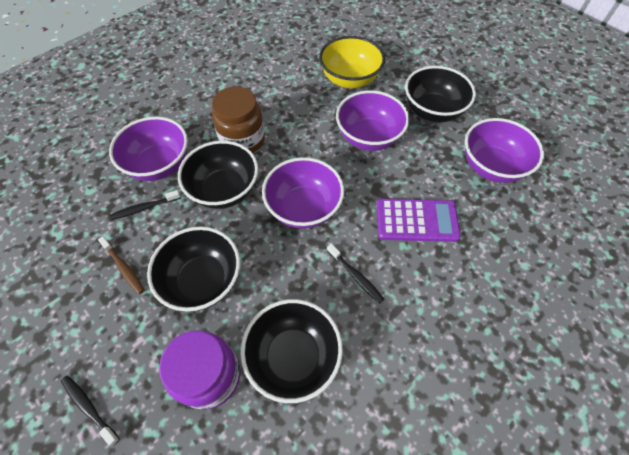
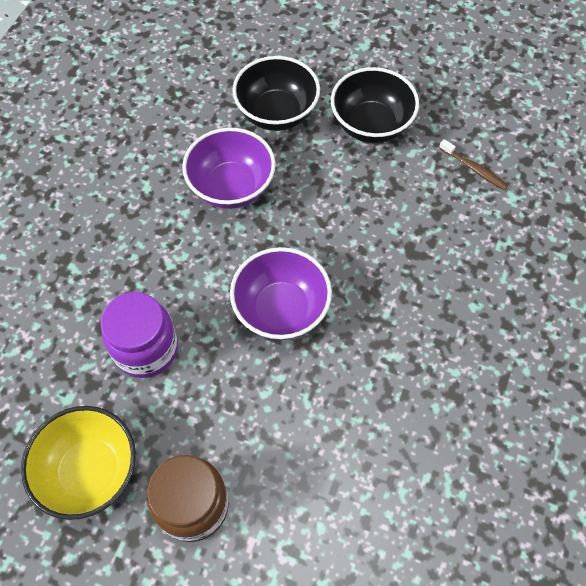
black bowl: [147,226,240,311] [178,141,258,209] [241,299,343,403] [405,66,476,122] = 4 -> [232,56,320,131] [331,67,419,143] = 2
black toothbrush: [61,375,120,446] [110,190,181,220] [327,244,384,303] = 3 -> none = 0
purple bowl: [109,117,188,181] [262,157,344,229] [336,90,409,151] [465,118,544,183] = 4 -> [182,128,276,209] [230,247,332,340] = 2
purple calculator: [377,199,461,242] = 1 -> none = 0

